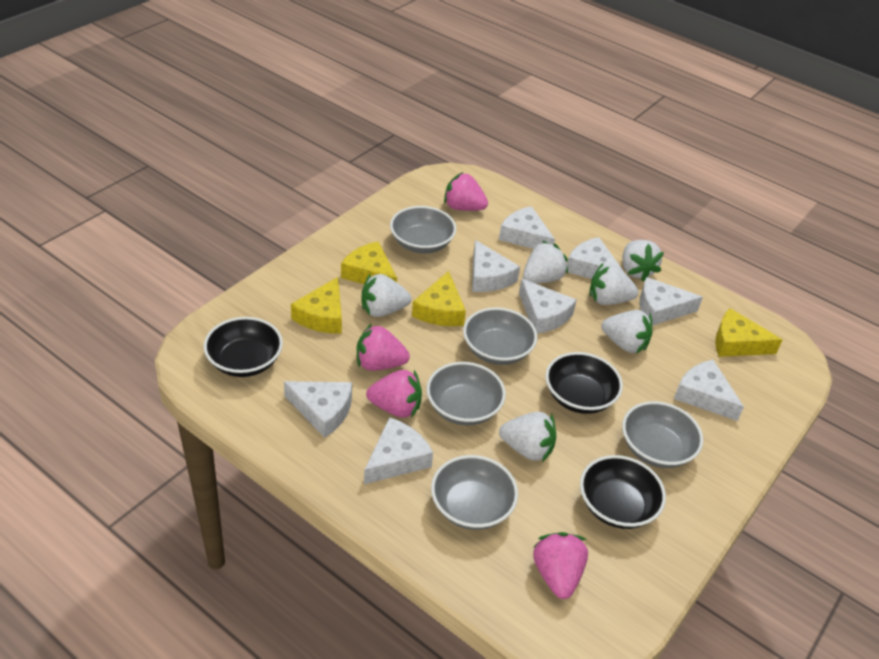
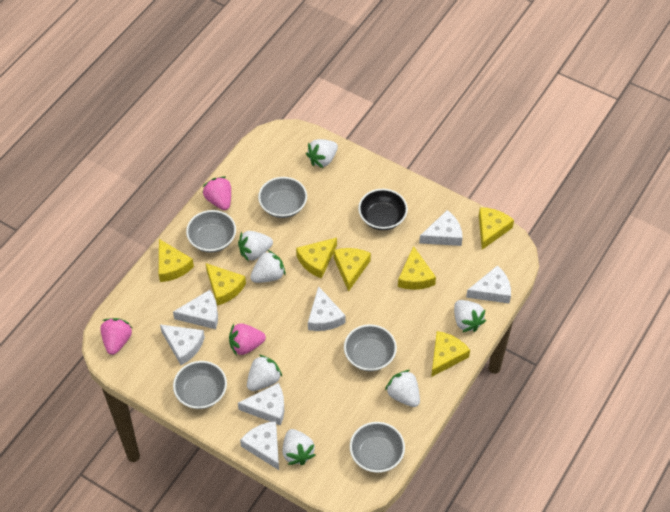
black bowl: [204,317,283,377] [545,352,623,414] [580,455,666,529] = 3 -> [358,189,408,230] = 1
pink strawberry: [357,323,410,371] [366,370,422,418] [444,172,488,211] [533,532,588,599] = 4 -> [100,318,132,355] [203,176,231,210] [229,323,266,356] = 3
white cheese: [284,381,352,438] [364,417,433,484] [472,240,520,292] [499,206,555,249] [519,279,577,333] [567,237,625,279] [640,277,703,325] [674,360,744,421] = 8 -> [160,324,205,365] [173,290,218,329] [238,383,284,426] [240,421,279,470] [308,286,346,331] [419,210,463,246] [466,265,511,303] = 7
white strawberry: [362,273,411,317] [499,412,556,462] [523,241,568,284] [589,263,638,305] [602,310,652,354] [623,240,664,281] = 6 -> [238,231,273,262] [247,354,282,391] [250,250,286,283] [282,429,315,465] [306,139,338,168] [385,370,420,407] [454,300,486,332] = 7
yellow cheese: [291,277,342,334] [341,241,397,284] [412,271,466,326] [715,308,783,357] = 4 -> [159,239,194,282] [206,263,246,306] [296,238,337,278] [334,248,371,292] [398,246,436,290] [431,331,470,377] [479,207,514,250] = 7

